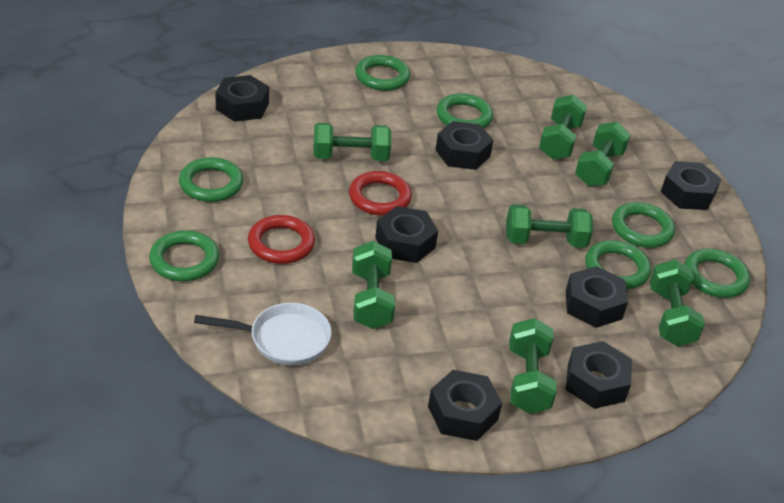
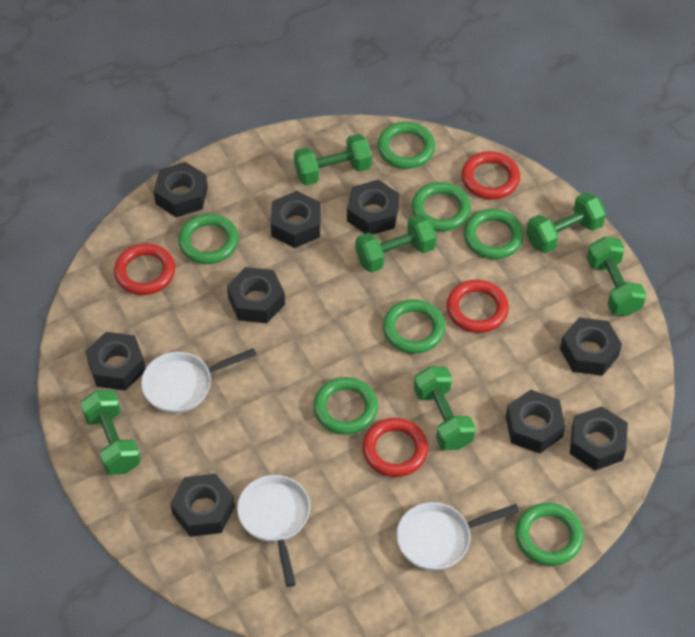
black nut: [215,75,269,122] [375,206,438,263] [428,370,502,441] [436,121,493,170] [565,341,632,409] [566,266,628,328] [661,161,721,210] = 7 -> [85,332,146,391] [154,162,208,218] [170,474,235,537] [227,267,285,323] [271,191,321,248] [347,180,400,235] [506,390,566,453] [560,317,622,376] [570,406,628,471] = 9
green dumbbell: [313,123,391,161] [352,241,395,329] [506,204,593,248] [509,318,557,414] [539,95,587,160] [575,122,631,187] [650,260,705,346] = 7 -> [80,390,141,475] [294,134,372,186] [356,214,437,273] [414,366,476,450] [526,192,606,254] [587,236,647,316] = 6
red ring: [248,215,315,264] [349,171,412,216] = 2 -> [114,243,175,295] [362,418,428,477] [446,280,509,333] [461,151,520,200] = 4
white pan: [194,303,331,366] = 1 -> [141,348,256,413] [237,475,310,587] [396,502,519,571] = 3

